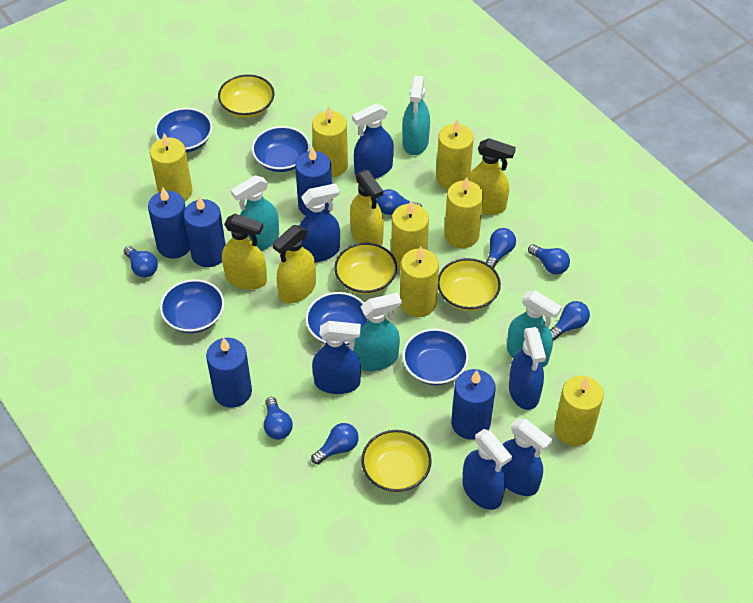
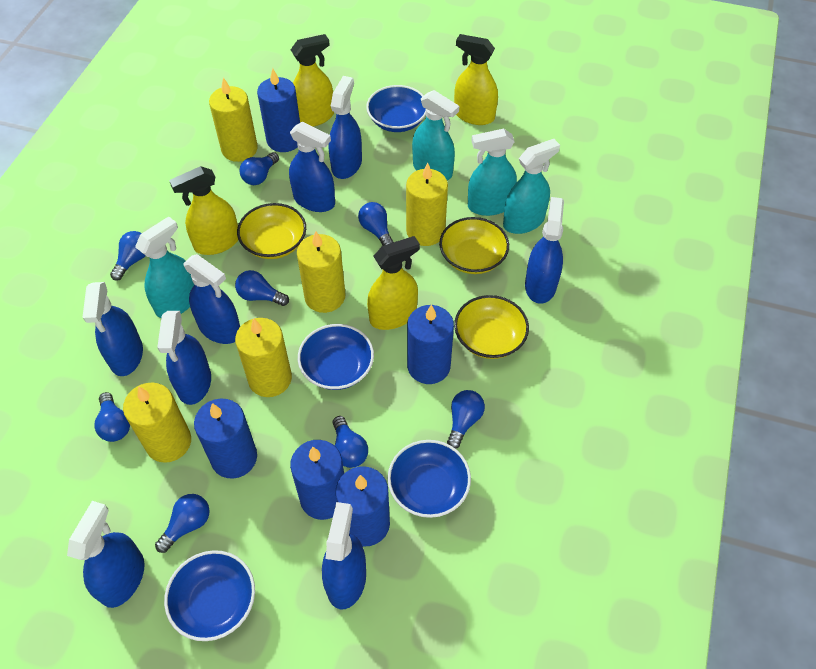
blue bowl: [155,108,213,153] [160,279,225,333] [252,126,310,172] [305,292,368,345] [402,329,469,385] = 5 -> [164,550,255,641] [298,324,374,390] [366,85,426,132] [388,440,471,518] = 4
blue light bulb: [124,246,158,278] [264,397,293,440] [311,423,359,464] [376,189,422,215] [485,228,516,268] [528,244,570,275] [550,301,590,340] = 7 -> [94,392,130,442] [110,231,146,281] [155,494,210,553] [235,270,289,306] [239,152,279,185] [333,416,368,468] [358,202,393,246] [447,390,485,449] = 8
blue spray bottle: [300,183,340,262] [312,321,361,394] [352,103,394,179] [462,429,512,510] [502,418,553,496] [509,327,546,410] = 6 -> [67,501,145,608] [83,282,143,376] [157,311,211,405] [183,254,240,344] [289,122,335,212] [322,502,366,609] [329,76,362,179] [525,197,564,304] = 8
yellow bowl: [218,74,274,118] [334,243,397,295] [361,430,432,492] [438,258,501,311] = 4 -> [237,203,306,259] [439,217,509,274] [454,295,529,359] = 3
yellow candle: [150,133,192,201] [312,106,348,177] [391,201,429,270] [400,247,439,317] [436,119,474,190] [444,177,484,248] [554,376,604,446] = 7 -> [123,383,191,463] [209,78,258,162] [235,318,292,397] [297,231,345,313] [406,163,448,246] = 5

